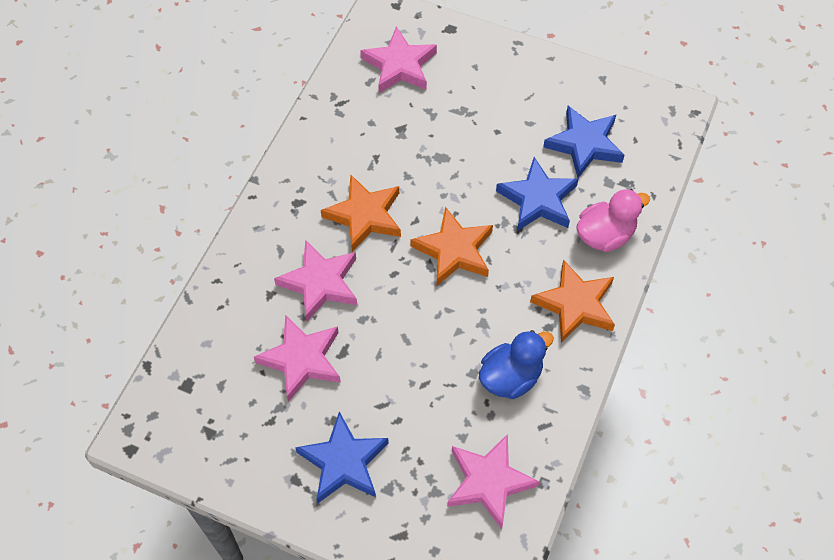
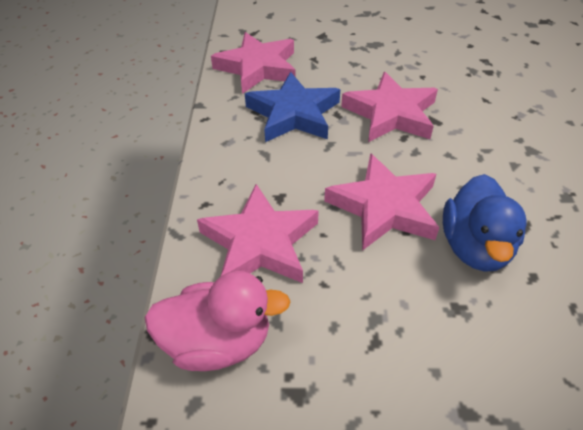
blue star: [295,411,389,503] [496,157,578,231] [543,106,625,178] = 3 -> [245,72,340,142] = 1
orange star: [321,175,401,252] [411,207,493,286] [530,259,615,343] = 3 -> none = 0

